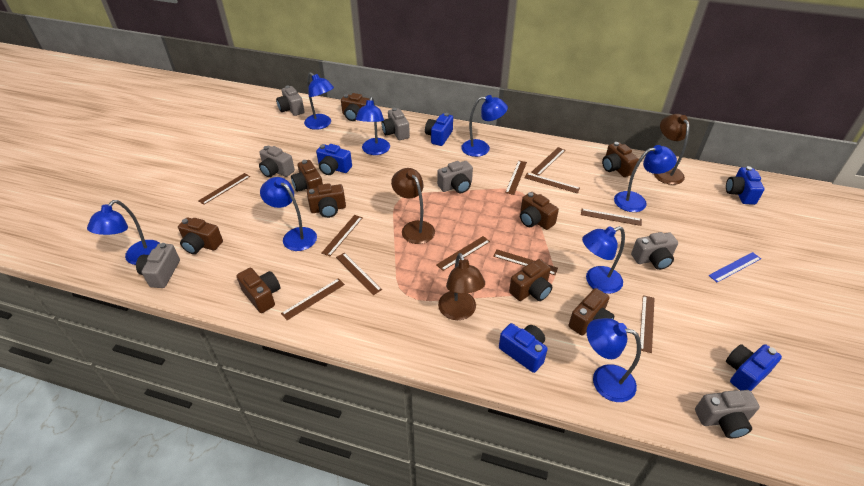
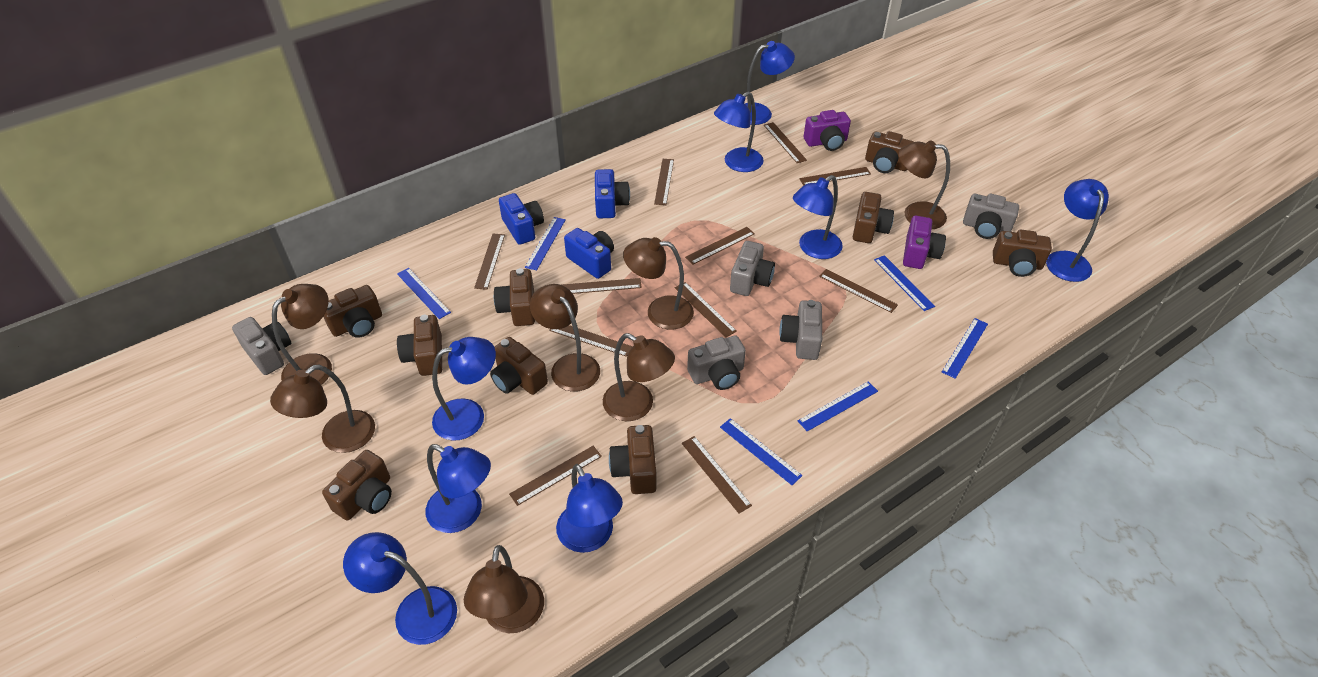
blue camera: [316,144,352,175] [425,113,453,146] [499,323,548,373] [726,166,764,205] [726,344,782,391] = 5 -> [499,193,544,245] [564,228,614,279] [595,169,630,218] = 3
blue ruler: [708,252,761,282] = 1 -> [397,268,451,319] [525,217,566,271] [720,418,802,485] [798,381,878,431] [874,255,935,311] [942,318,988,379] = 6
brown lamp: [391,168,435,244] [438,253,485,320] [654,114,690,185] = 3 -> [270,365,375,453] [272,284,332,385] [464,545,544,633] [530,284,600,392] [603,333,675,421] [623,237,694,330] [898,140,950,229] = 7
grey camera: [136,243,180,288] [259,146,295,177] [276,86,305,116] [381,108,410,140] [437,161,473,193] [631,232,678,270] [695,390,760,438] = 7 -> [232,317,291,375] [687,335,746,390] [730,241,775,296] [779,300,822,360] [963,194,1019,239] = 5
purple camera: none = 0 -> [804,110,851,151] [903,215,946,269] = 2

